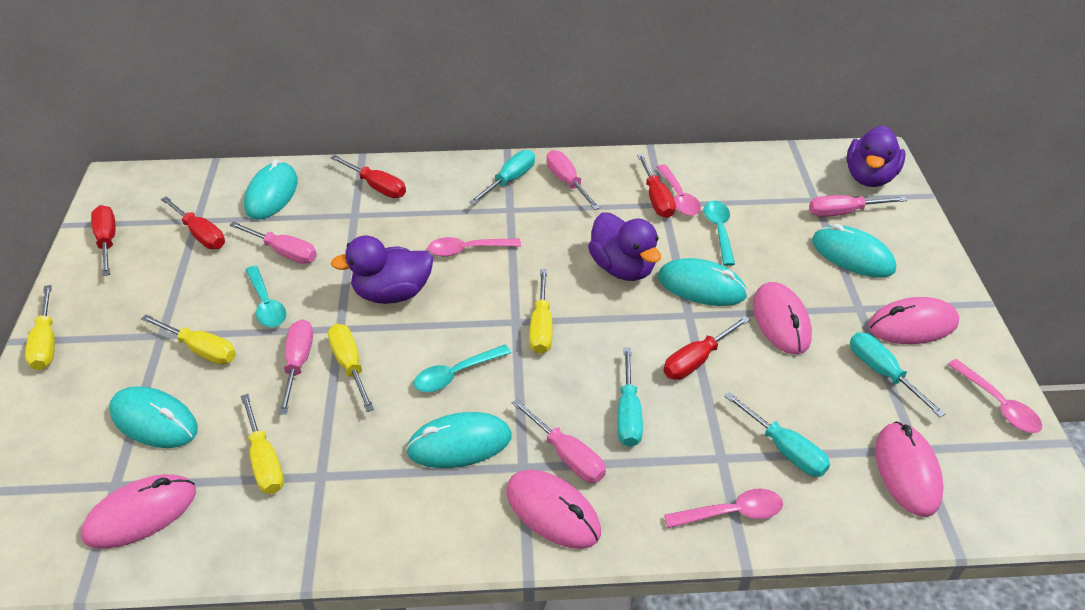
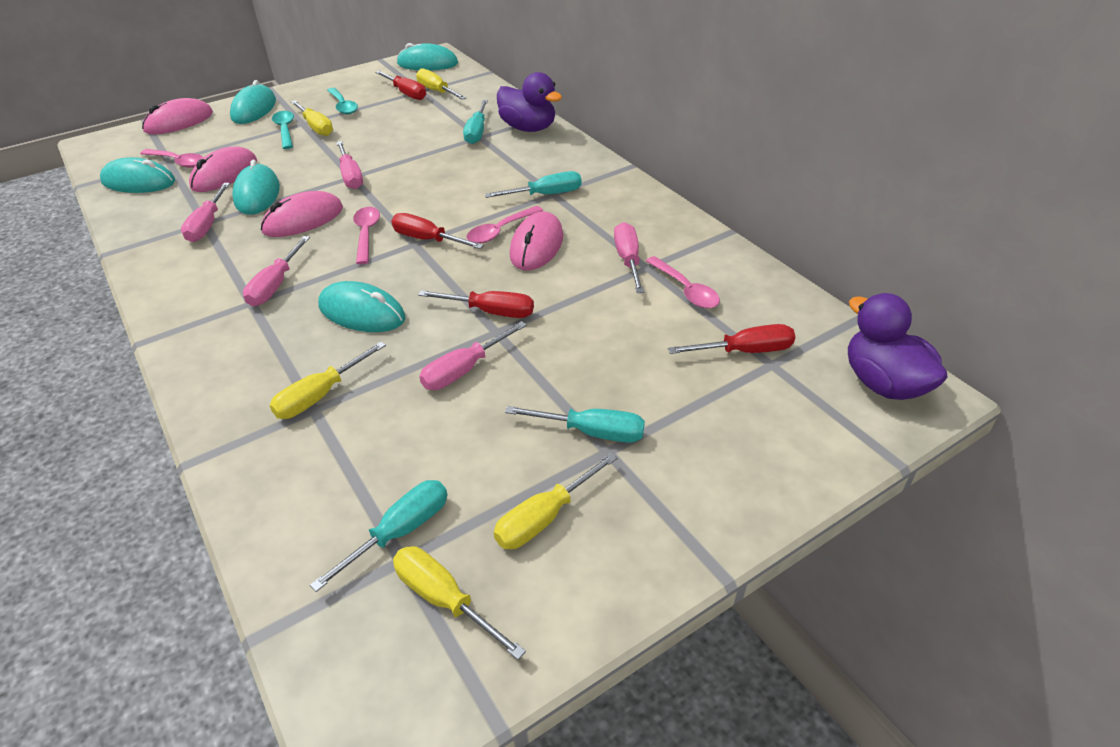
pink mouse: [81,474,196,549] [506,470,601,549] [753,282,812,354] [868,297,959,344] [875,421,944,517] = 5 -> [142,98,213,134] [189,147,257,192] [261,191,343,237] [510,212,563,270] = 4
purple duck: [331,235,433,304] [588,212,661,281] [846,125,906,187] = 3 -> [497,72,562,132] [848,293,948,400] = 2
red screwdriver: [91,205,116,276] [161,196,225,249] [331,155,406,198] [637,154,676,218] [663,316,750,380] = 5 -> [375,71,426,100] [391,213,484,249] [418,290,534,318] [668,324,795,354] = 4
turquoise spoon: [245,266,286,327] [414,344,511,392] [704,201,735,266] = 3 -> [272,111,294,149] [327,88,358,114] = 2

